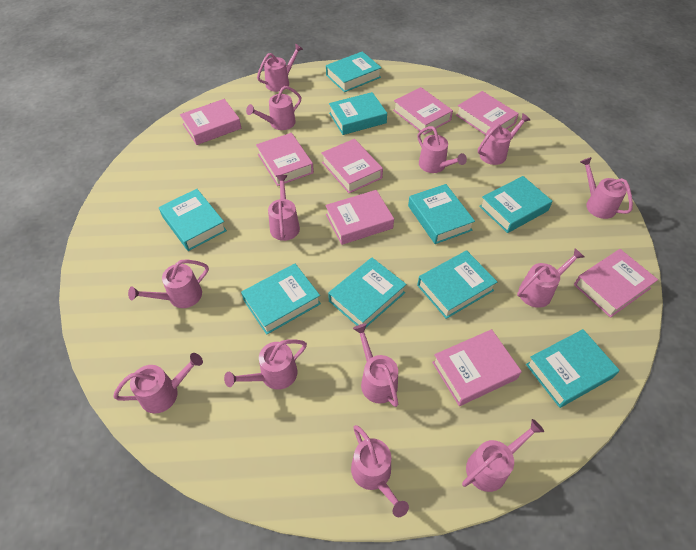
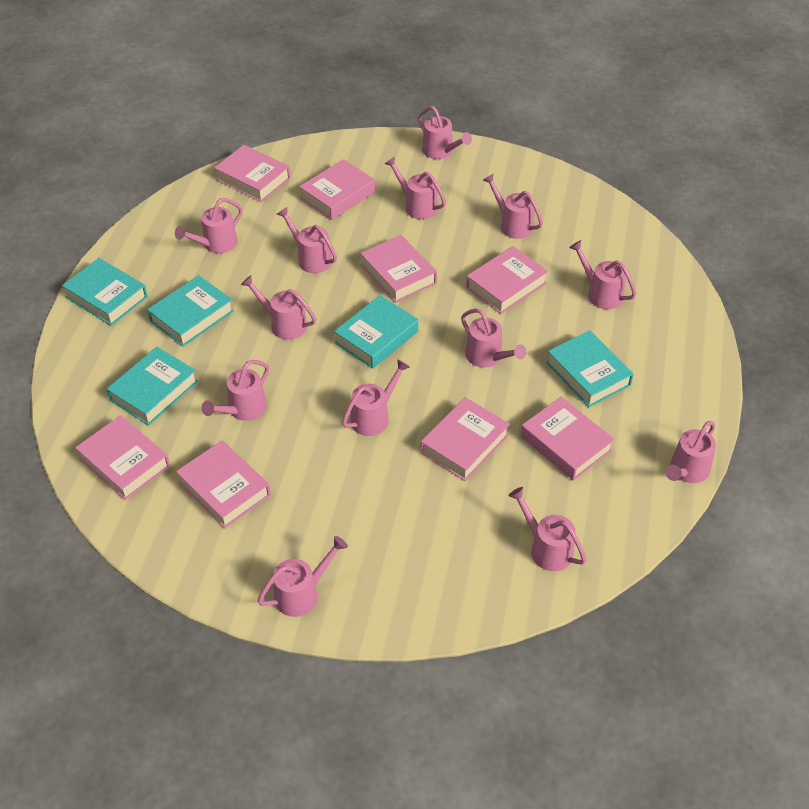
turquoise book: [159,189,227,251] [241,264,321,335] [326,51,381,92] [328,258,406,327] [329,92,387,135] [408,184,475,244] [417,250,497,319] [479,176,552,233] [526,329,620,408] = 9 -> [62,258,148,326] [107,347,198,426] [147,275,234,347] [334,295,418,369] [546,330,634,407] = 5

